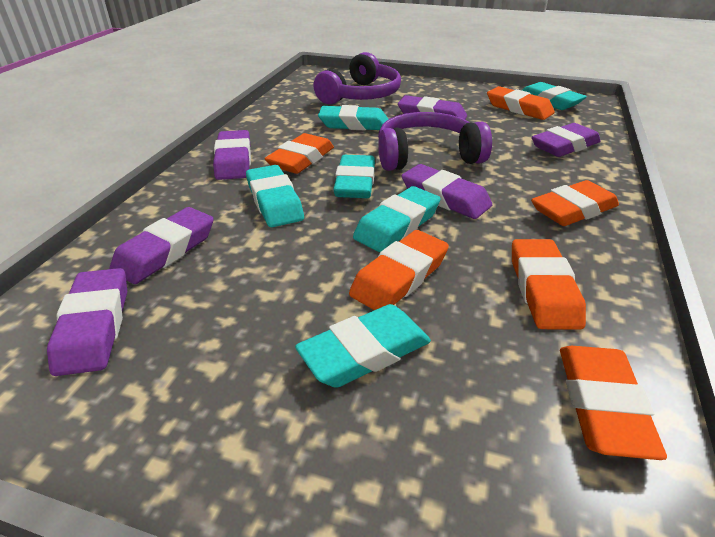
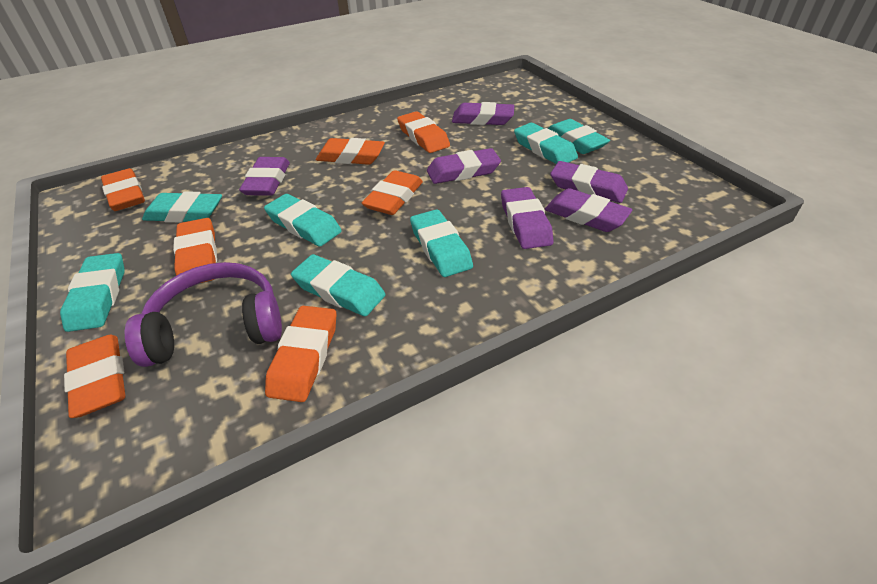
orange eraser: [265,133,334,174] [349,230,449,310] [487,86,555,120] [512,239,586,330] [531,180,619,226] [560,345,667,460] = 6 -> [64,335,125,418] [101,168,145,211] [173,218,217,283] [265,306,336,402] [316,138,385,165] [362,170,423,215] [397,111,450,153] = 7
purple headphones: [314,52,401,105] [378,112,492,171] = 2 -> [125,262,282,367] = 1
turquoise eraser: [246,165,304,227] [295,304,431,388] [318,105,388,130] [333,155,375,198] [353,186,441,252] [522,82,587,110] = 6 -> [60,253,125,332] [142,191,222,223] [264,194,342,247] [291,254,385,316] [410,209,473,277] [514,123,578,164] [548,119,610,154] = 7

